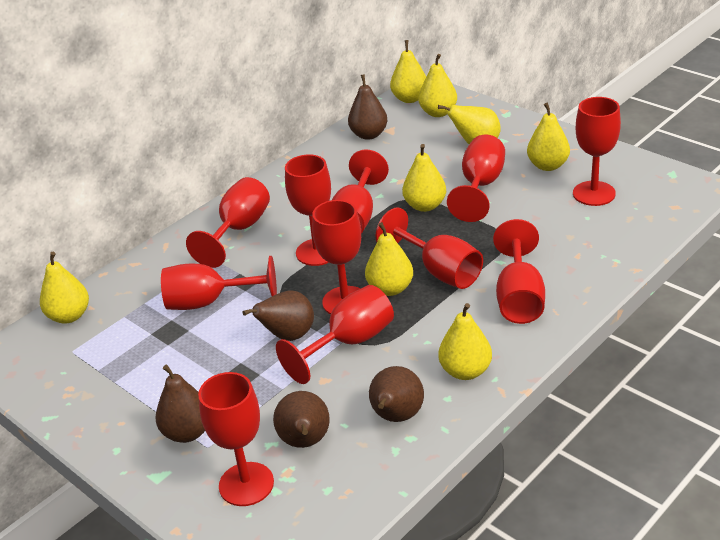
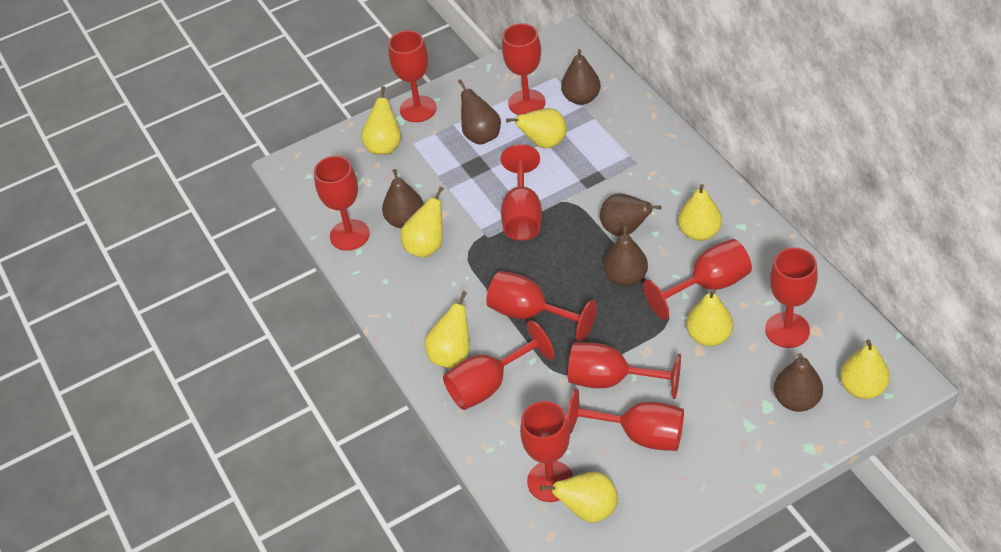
brown pear: [155,365,205,443] [242,291,314,341] [273,391,330,448] [348,74,388,140] [369,366,424,422] = 5 -> [382,169,424,228] [458,79,501,145] [561,49,601,105] [600,193,661,236] [603,225,648,287] [774,353,823,412] = 6

